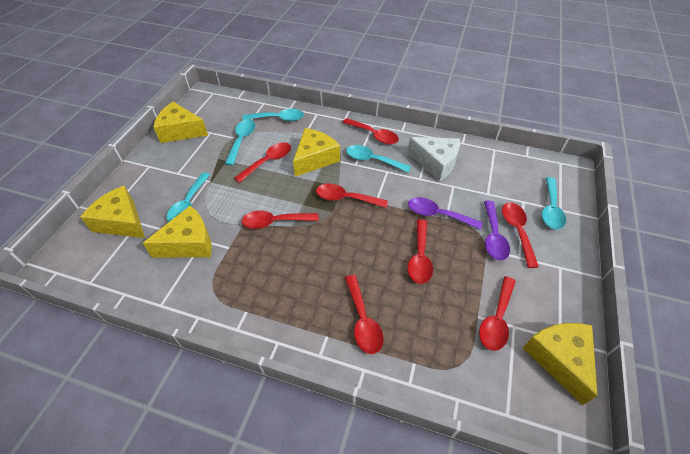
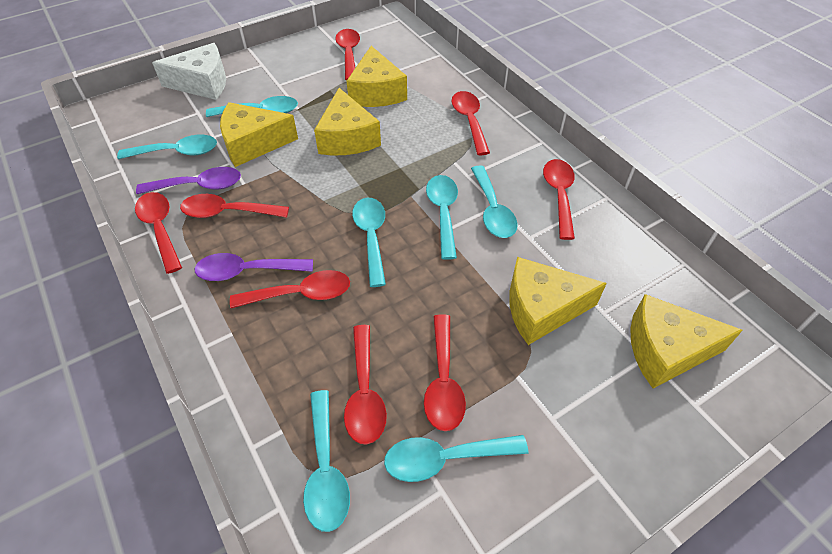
turquoise spoon: [167,172,210,222] [225,119,255,166] [243,109,304,121] [346,145,411,172] [542,177,566,229] = 5 -> [117,135,217,159] [206,96,298,117] [303,390,350,532] [352,198,386,287] [384,435,529,482] [426,175,458,260] [471,165,518,238] = 7

